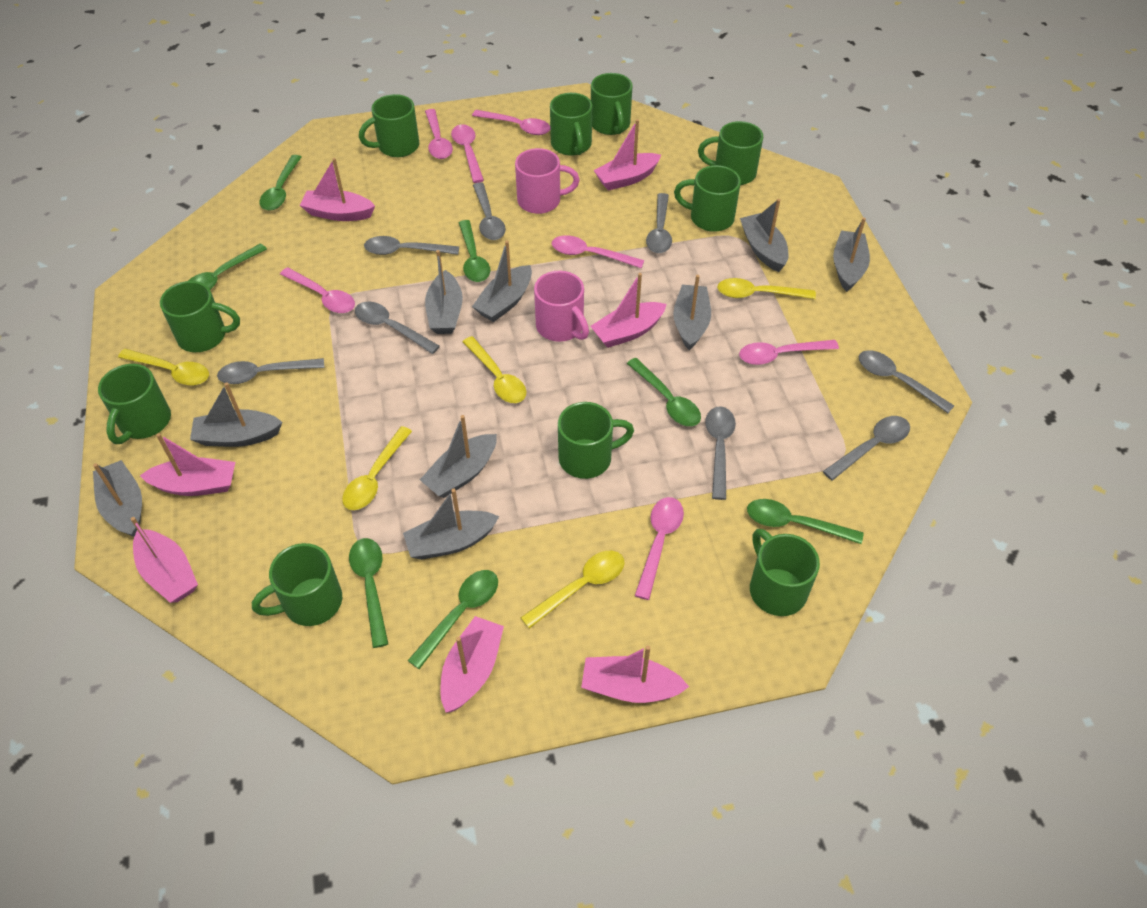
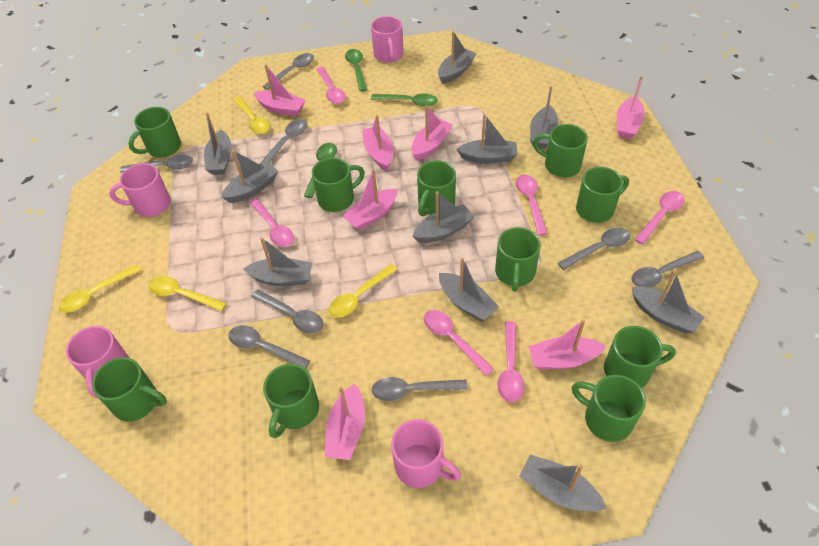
green spoon: [188,244,267,290] [259,155,301,210] [349,538,388,648] [408,570,498,669] [459,220,490,282] [627,358,701,426] [747,499,863,544] = 7 -> [304,143,337,198] [345,49,367,92] [371,93,438,107] = 3
grey boat: [93,460,142,537] [190,382,282,447] [403,489,499,560] [420,415,497,498] [425,250,463,334] [472,240,532,322] [673,275,711,350] [740,199,789,272] [833,217,870,292] = 9 -> [204,112,232,175] [221,150,278,203] [243,237,312,286] [413,191,474,243] [438,31,476,84] [439,258,499,322] [457,114,518,164] [519,454,607,512] [530,86,559,149] [631,270,705,334] = 10
pink mug: [515,148,579,214] [534,271,589,342] = 2 -> [66,326,129,398] [109,163,171,217] [371,16,404,63] [391,419,461,488] = 4
pink spoon: [280,267,355,313] [425,109,453,159] [451,124,484,183] [472,110,550,135] [552,235,644,268] [635,497,684,600] [739,340,839,365] = 7 -> [249,198,294,247] [316,67,346,104] [424,310,494,376] [497,321,524,402] [516,175,548,236] [634,191,684,245] = 6
yellow spoon: [118,349,209,385] [342,426,412,510] [462,336,526,403] [521,551,625,629] [717,278,816,299] = 5 -> [59,264,142,313] [149,276,227,311] [234,97,270,134] [329,264,398,318] = 4

